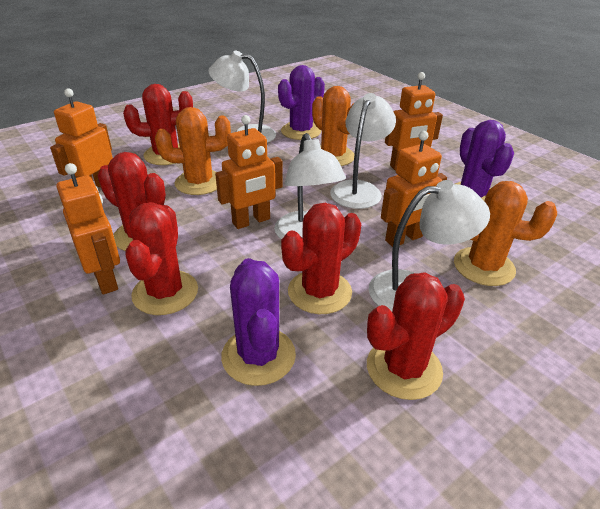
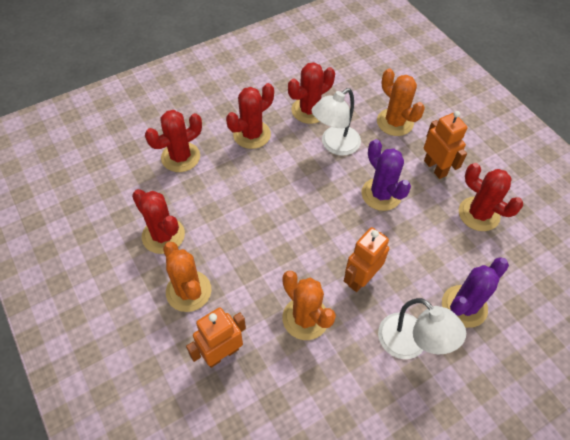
orange robot: [50,88,113,188] [56,163,120,294] [215,115,283,229] [381,131,447,247] [385,72,443,170] = 5 -> [186,307,246,368] [344,227,389,292] [424,111,468,179] = 3
purple cactus: [221,258,296,386] [278,65,325,140] [455,120,514,201] = 3 -> [361,139,411,211] [442,257,509,328] = 2
white lamp: [208,50,276,143] [274,133,346,240] [330,93,396,209] [368,180,490,312] = 4 -> [312,88,361,156] [378,298,466,359] = 2

